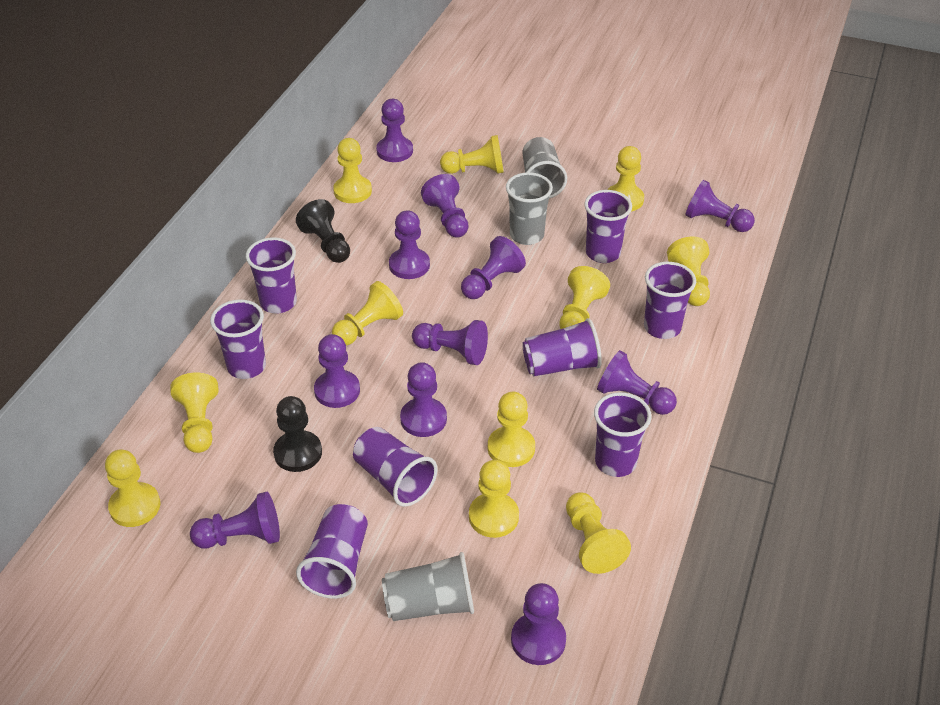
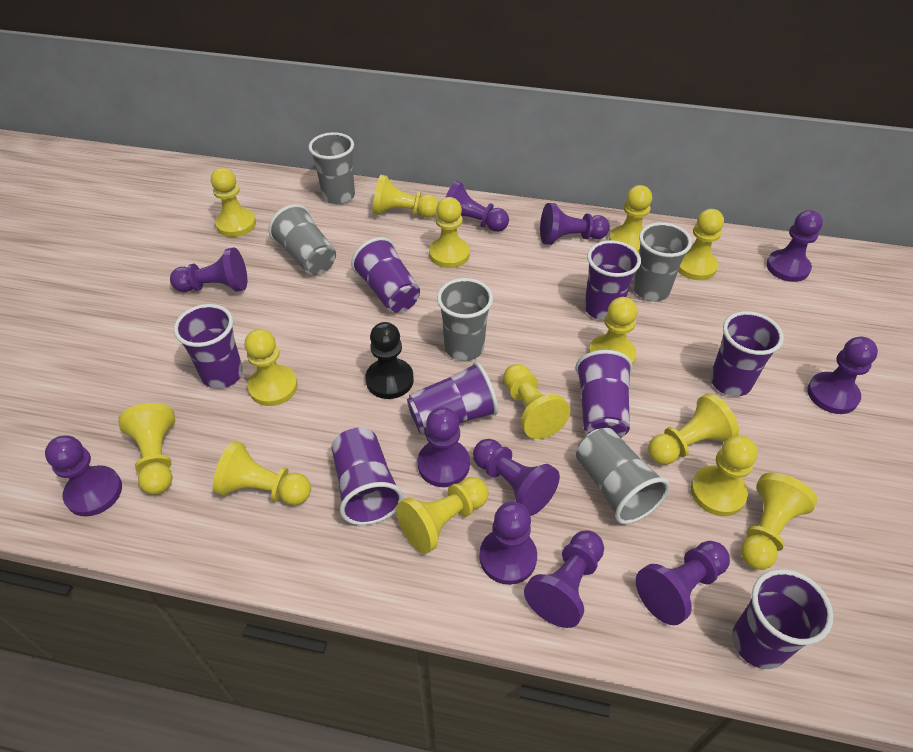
black pawn: [273,396,322,472] [296,199,350,263] = 2 -> [366,322,414,399] = 1
grey cup: [382,552,474,621] [506,172,553,245] [523,137,567,198] = 3 -> [268,204,336,275] [309,132,355,205] [437,278,493,361] [576,428,670,524] [633,222,692,301] = 5
yellow pawn: [105,449,160,527] [170,373,219,453] [332,281,403,345] [333,138,372,203] [440,135,504,174] [469,460,519,538] [488,392,535,467] [559,266,610,329] [566,492,631,574] [607,146,644,211] [667,237,710,306] = 11 -> [118,403,175,495] [211,168,256,237] [213,441,311,505] [245,329,298,406] [373,175,439,218] [396,477,489,554] [429,197,470,268] [503,364,570,439] [589,297,638,365] [609,185,652,253] [648,393,739,465] [678,209,724,280] [691,435,758,516] [740,473,817,570] = 14

